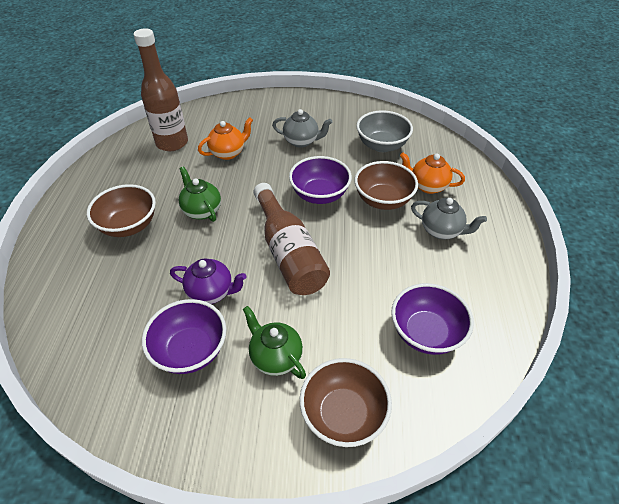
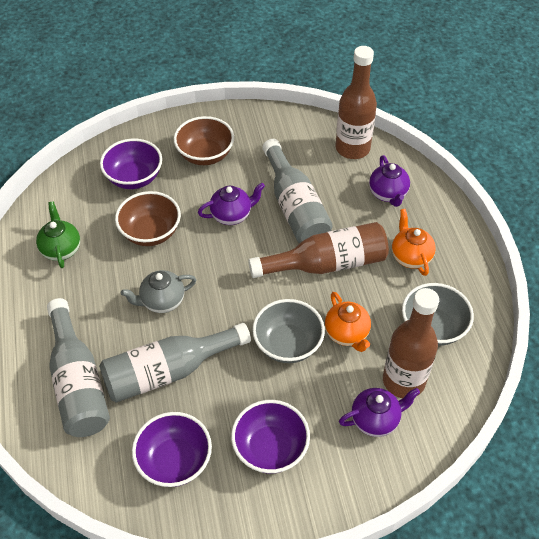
brown bottle: [134,28,188,151] [253,183,330,295] = 2 -> [248,222,389,278] [336,46,377,159] [383,288,439,398] = 3
brown bowl: [87,184,156,237] [300,358,392,447] [354,161,418,210] = 3 -> [115,191,181,246] [174,116,234,165] = 2
green teapot: [179,166,221,222] [243,306,306,379] = 2 -> [36,201,80,268] = 1
grey bottle: none = 0 -> [47,298,110,437] [99,323,251,403] [262,139,333,243] = 3
grey bowl: [356,110,413,152] = 1 -> [252,299,325,363] [402,283,474,346] = 2
grey teapot: [272,109,332,148] [411,198,487,239] = 2 -> [121,270,196,313] = 1
purple teapot: [170,259,247,304] = 1 -> [198,183,265,225] [339,388,420,437] [369,155,410,207] = 3

